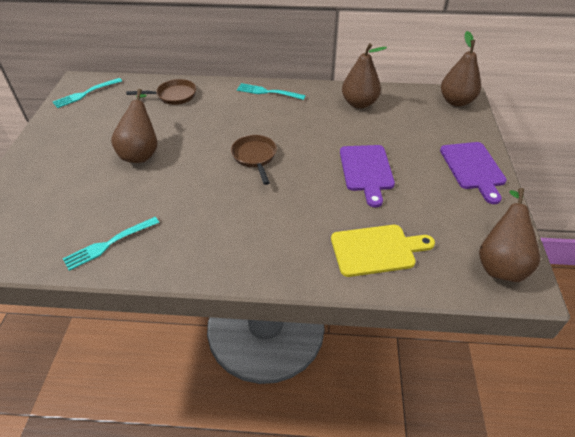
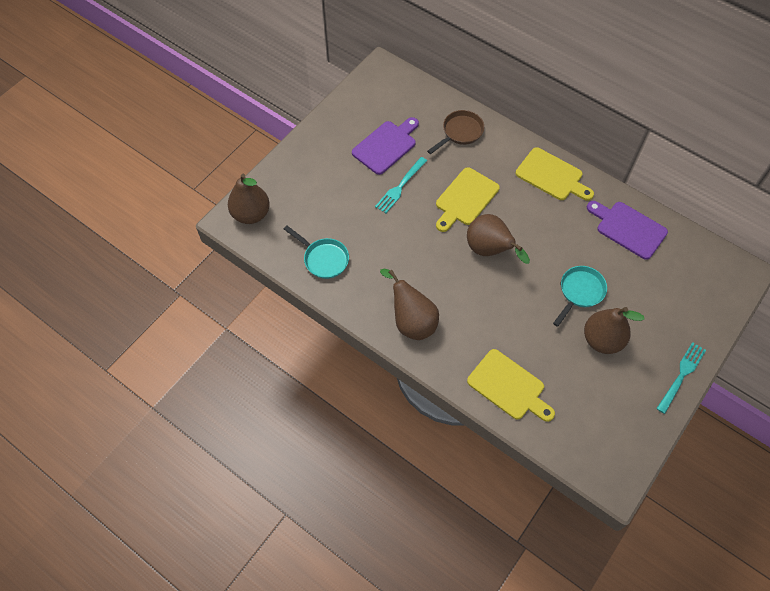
brown pan: [126,79,196,105] [231,135,277,185] = 2 -> [427,110,484,154] = 1
turquoise fork: [53,78,122,108] [63,217,159,271] [237,83,306,100] = 3 -> [375,157,427,213] [656,342,706,414] = 2
turquoise pan: none = 0 -> [284,226,349,279] [553,266,607,327] = 2
yellow cutting board: [331,225,435,277] = 1 -> [436,167,500,232] [467,349,555,422] [516,147,594,201] = 3

